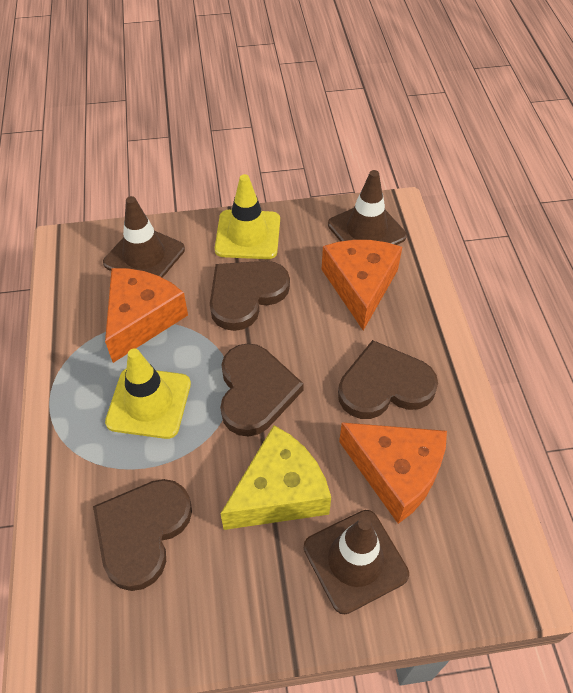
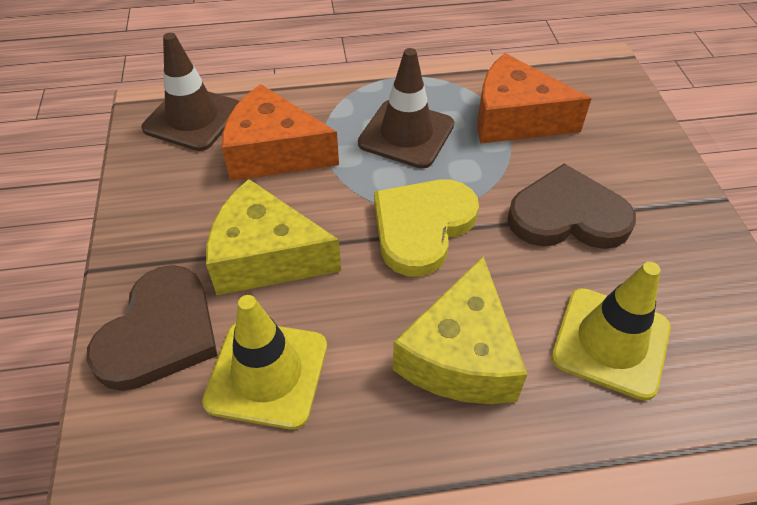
brown heart: [93,479,192,591] [210,261,290,331] [220,343,304,437] [338,340,438,419] = 4 -> [86,265,218,391] [508,164,636,249] = 2
brown traffic cone: [103,196,185,278] [304,510,409,614] [328,170,407,245] = 3 -> [141,33,240,151] [358,48,454,169] = 2
orange cheese: [105,268,188,363] [322,240,402,331] [339,422,447,524] = 3 -> [222,84,339,181] [477,53,592,143] = 2
yellow cheese: [220,425,331,530] = 1 -> [206,179,341,295] [393,256,527,404] = 2
yellow heart: none = 0 -> [374,179,479,277] = 1

